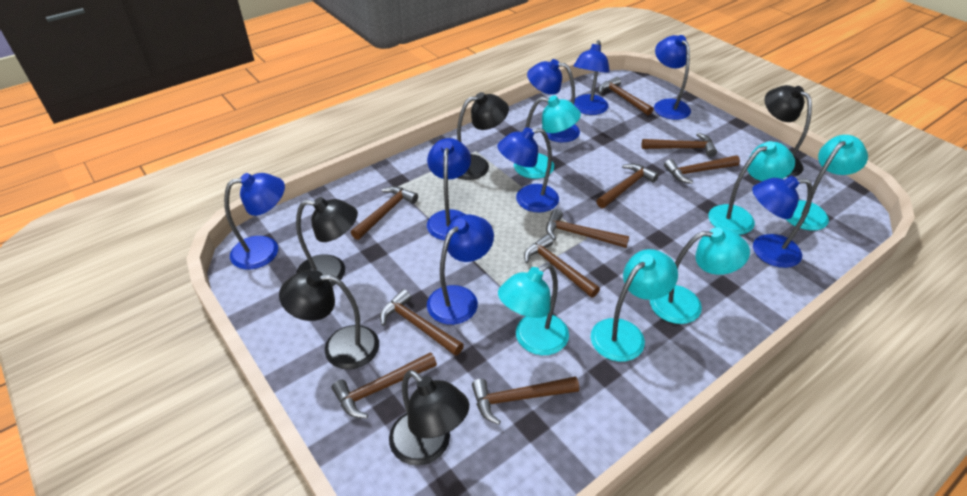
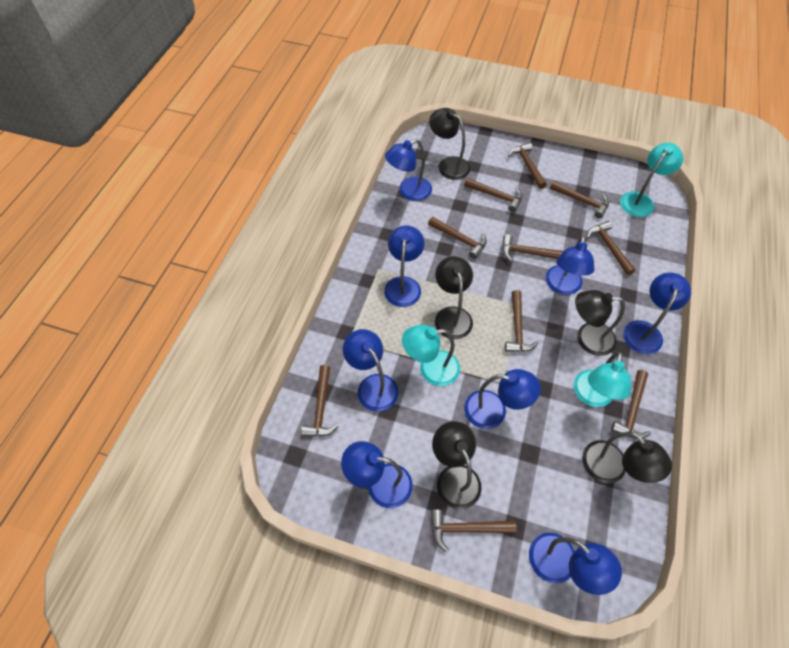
turquoise lamp: [498,263,569,355] [514,95,581,179] [591,249,678,362] [650,227,750,324] [709,141,795,235] [786,135,868,231] = 6 -> [402,325,460,386] [573,352,631,407] [620,143,683,217] = 3

